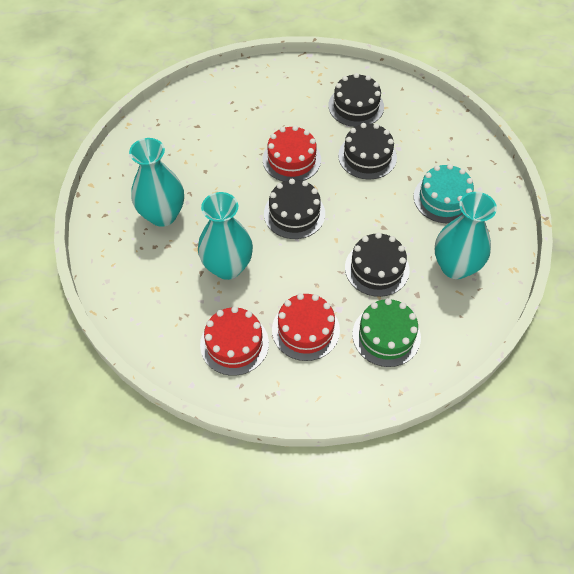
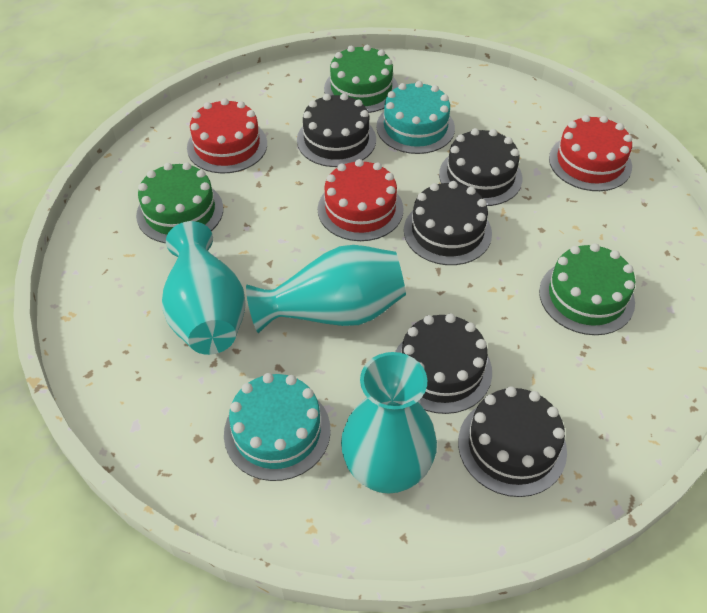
black cake: [264,179,325,239] [328,73,384,127] [338,123,397,179] [345,232,410,297] = 4 -> [297,93,376,167] [395,313,492,414] [404,181,492,265] [439,128,522,206] [458,386,567,497] = 5
green cake: [352,298,421,367] = 1 -> [136,162,223,243] [324,45,398,113] [539,243,635,335] = 3
turquoise cake: [413,164,474,223] = 1 -> [224,373,330,481] [376,81,455,154] = 2

